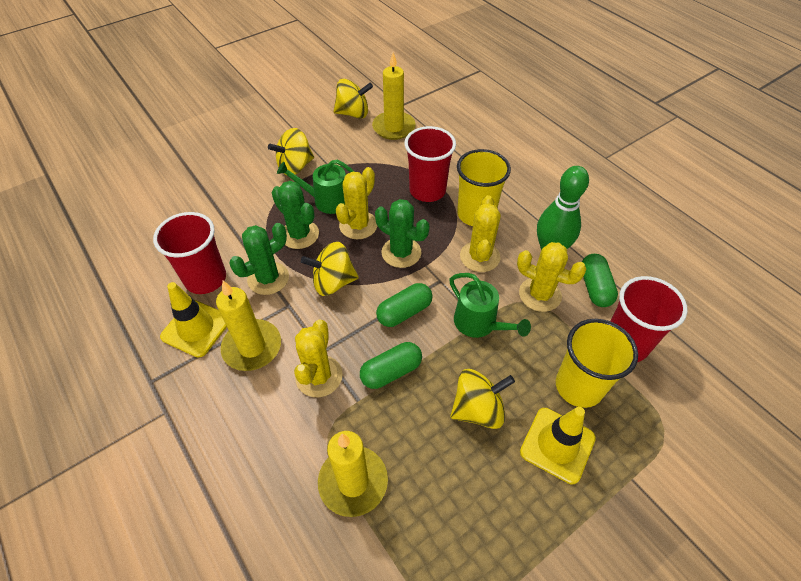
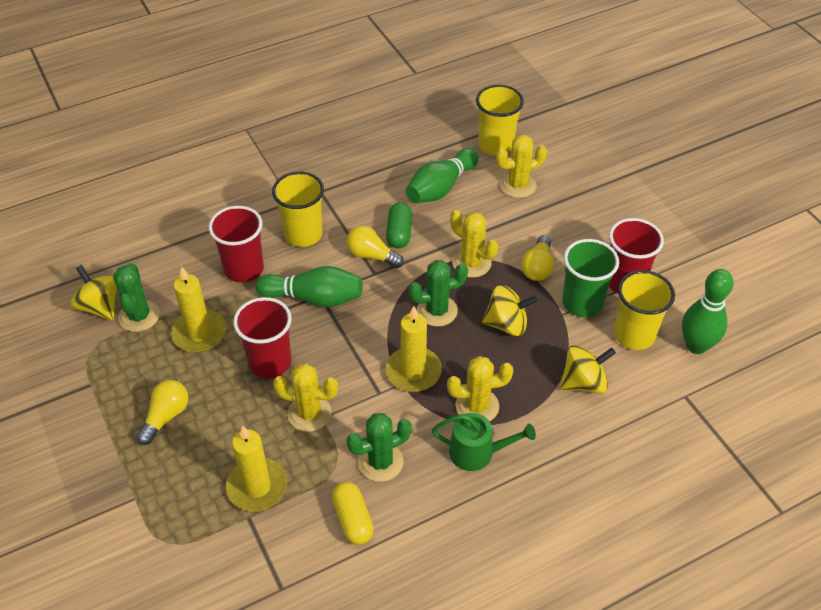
green bowling pin: [537,166,589,250] = 1 -> [256,266,363,307] [406,148,479,203] [682,269,734,354] = 3
green capsule: [360,342,422,389] [376,283,433,327] [582,254,618,307] = 3 -> [386,202,412,248] = 1
green cup: none = 0 -> [562,239,619,317] = 1
green watering can: [277,160,355,214] [449,273,531,338] = 2 -> [432,413,536,471] = 1
yellow capsule: none = 0 -> [332,482,374,545] = 1
yellow cup: [457,149,511,226] [556,319,638,408] = 2 -> [272,172,324,247] [476,85,524,156] [614,270,675,350] = 3
yellow light bulb: none = 0 -> [136,380,189,445] [346,225,404,268] [521,235,554,281] = 3
yellow spinning top: [268,128,314,175] [301,242,359,296] [333,79,373,119] [450,369,515,429] = 4 -> [70,265,118,320] [482,285,537,336] [560,345,616,394] = 3
yellow traffic cone: [160,282,227,358] [520,407,596,484] = 2 -> none = 0

